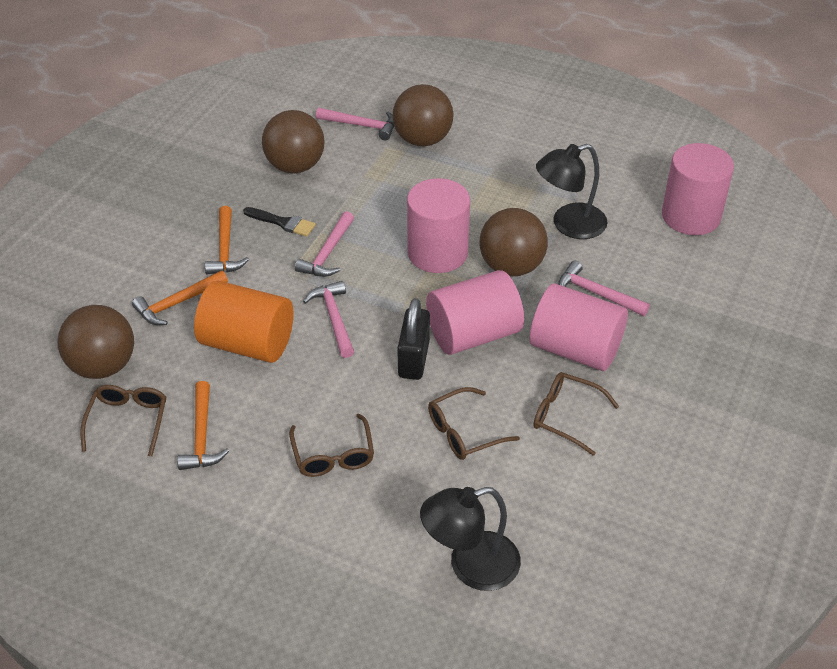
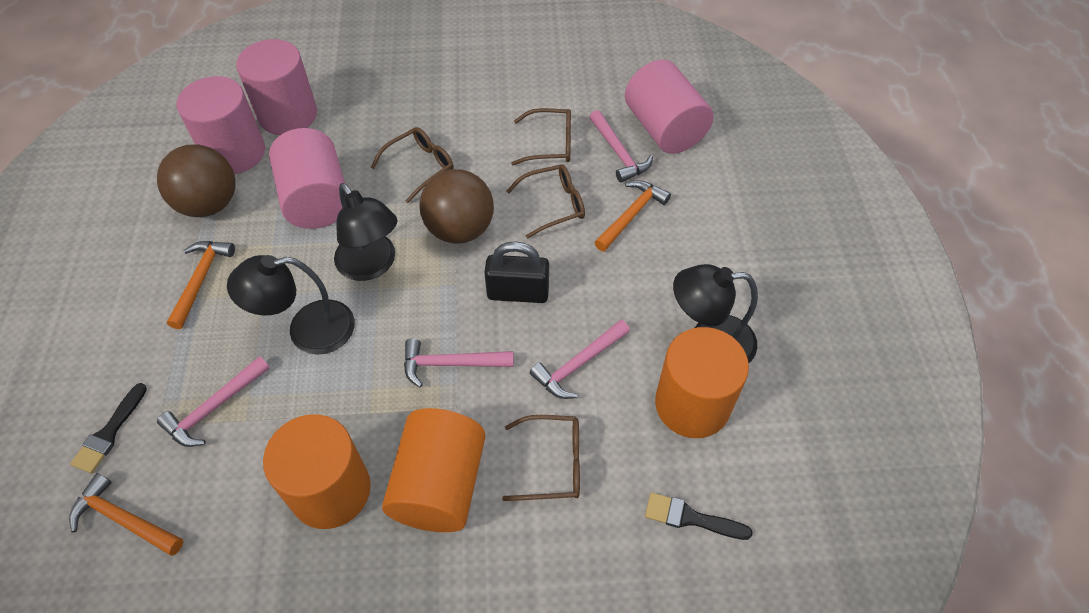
black brush: [243,207,316,237] = 1 -> [70,383,147,473] [645,492,753,540] = 2
black lamp: [420,487,521,591] [536,144,608,239] = 2 -> [227,255,355,355] [334,183,397,281] [673,264,758,363] = 3
brown ball: [57,305,134,379] [262,110,325,173] [392,84,454,146] [480,208,548,276] = 4 -> [157,145,236,217] [419,169,494,244] = 2
orange cylinder: [194,281,293,363] = 1 -> [263,414,371,529] [382,408,486,532] [655,327,749,438] = 3

